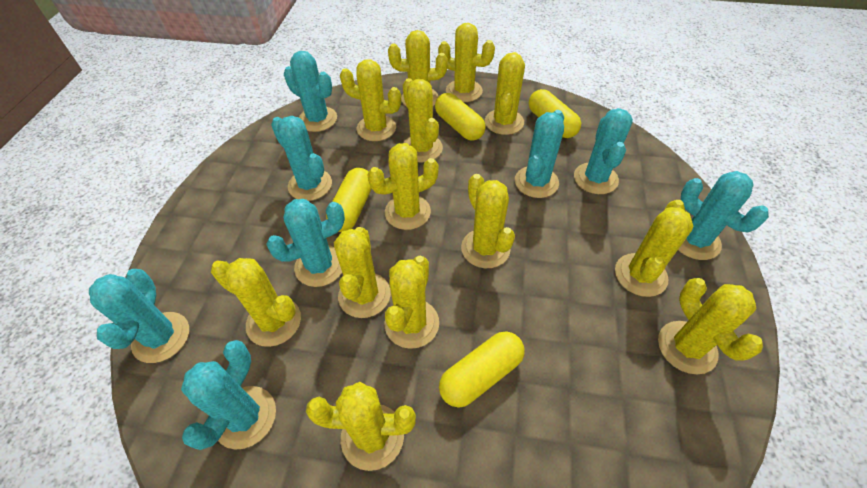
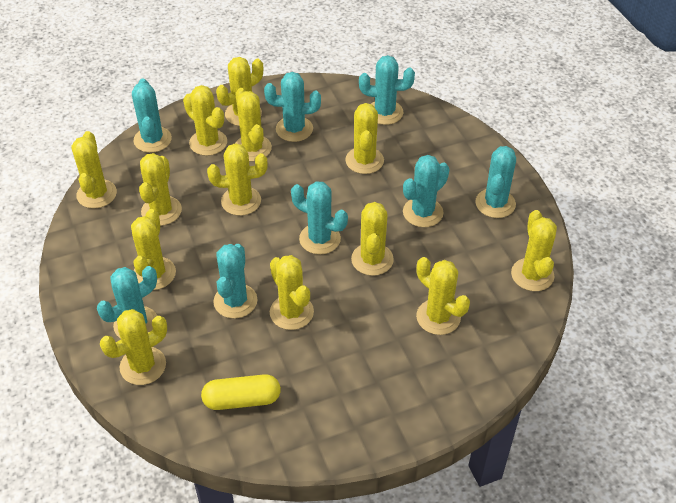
yellow capsule: [326,168,372,232] [435,93,486,141] [439,331,525,407] [529,89,581,138] = 4 -> [201,374,281,410] = 1

